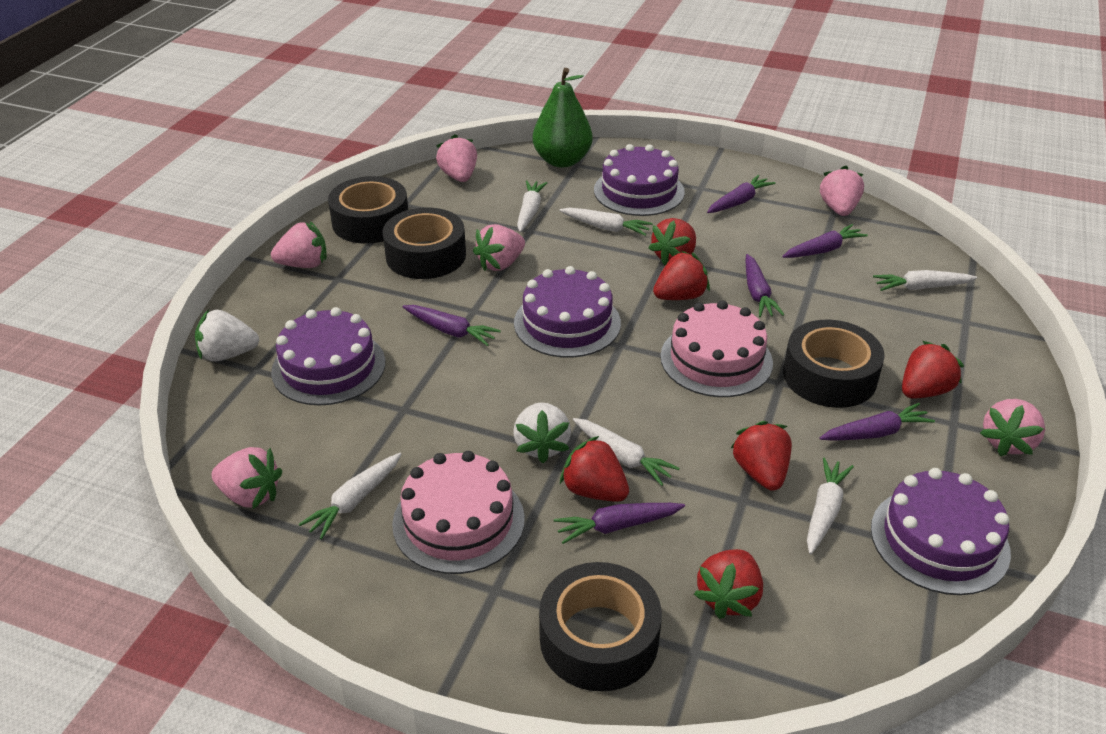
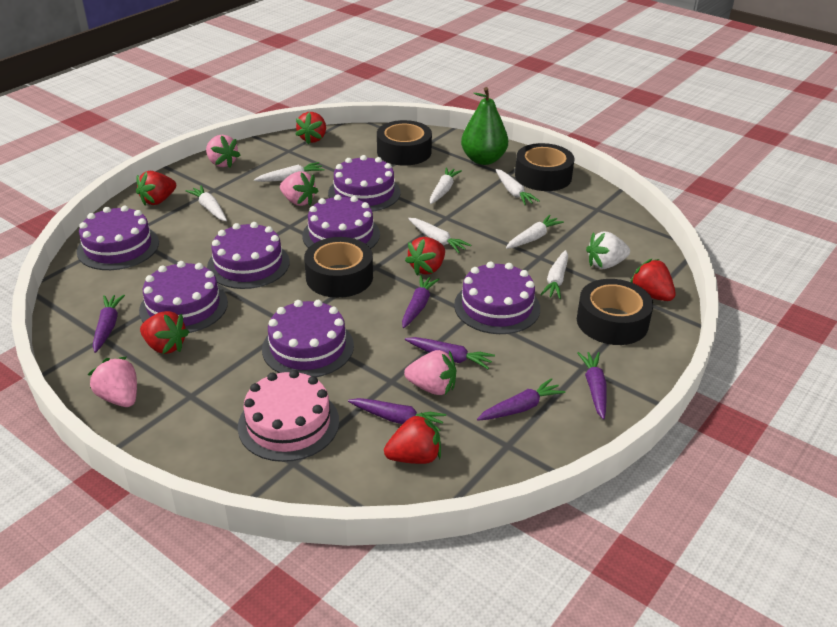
pink cake: [392,451,525,574] [660,300,773,397] = 2 -> [238,370,339,462] = 1
pink strawberry: [211,447,282,509] [271,222,327,268] [436,135,477,182] [473,224,525,271] [819,166,864,216] [980,399,1045,456] = 6 -> [88,356,137,407] [206,135,240,168] [280,171,318,206] [404,350,456,395] = 4
purple cake: [271,307,385,406] [514,266,621,358] [594,144,685,216] [871,468,1011,595] = 4 -> [77,206,159,270] [139,261,228,333] [207,222,290,289] [262,300,354,377] [302,194,380,249] [328,155,401,212] [454,261,540,334] = 7
white carrot: [299,453,401,539] [517,180,547,232] [559,208,653,236] [573,418,680,486] [807,457,854,554] [873,270,977,291] = 6 -> [185,185,227,221] [254,162,325,182] [408,218,471,253] [430,167,462,204] [496,169,540,205] [506,215,564,249] [540,250,568,299] = 7
white strawberry: [195,310,259,361] [513,402,571,463] = 2 -> [586,231,630,269] = 1

